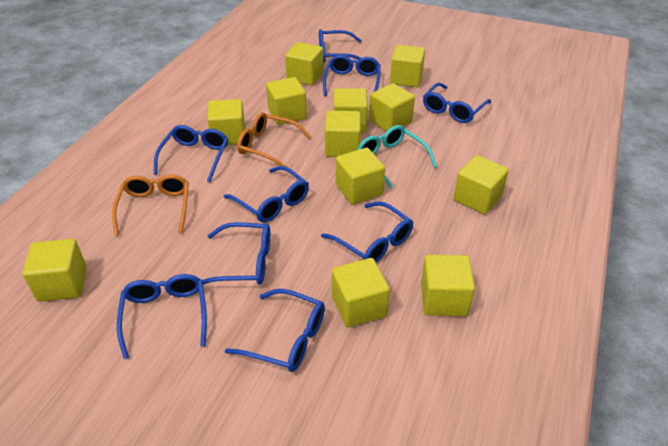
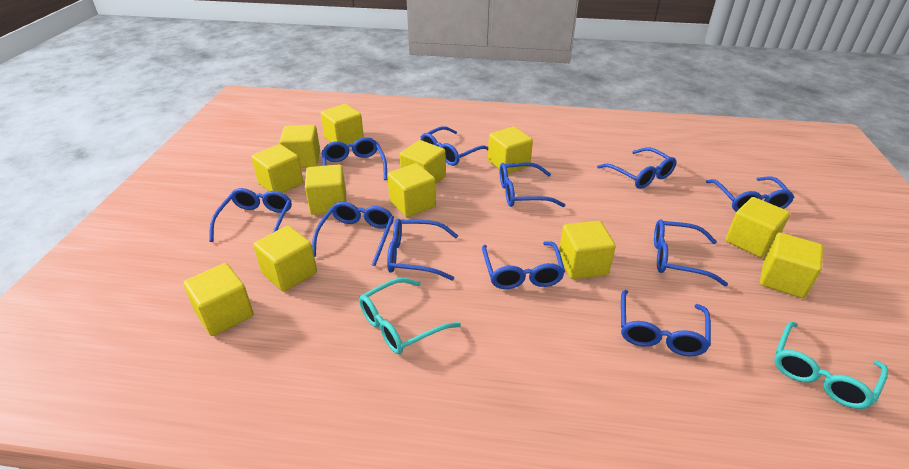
blue glasses: [117,274,207,359] [153,125,228,182] [202,222,270,285] [224,166,309,222] [225,289,325,372] [319,29,362,63] [321,201,414,263] [323,55,381,96] [423,83,491,123] = 9 -> [209,188,292,242] [312,202,394,266] [322,137,387,180] [387,219,458,280] [421,126,488,166] [482,241,565,289] [500,162,565,207] [597,147,677,189] [621,290,711,356] [654,220,728,286] [706,176,794,212] = 11
orange glasses: [112,174,189,236] [237,112,312,168] = 2 -> none = 0
turquoise glasses: [357,125,437,189] = 1 -> [359,278,461,354] [774,321,888,409] = 2

